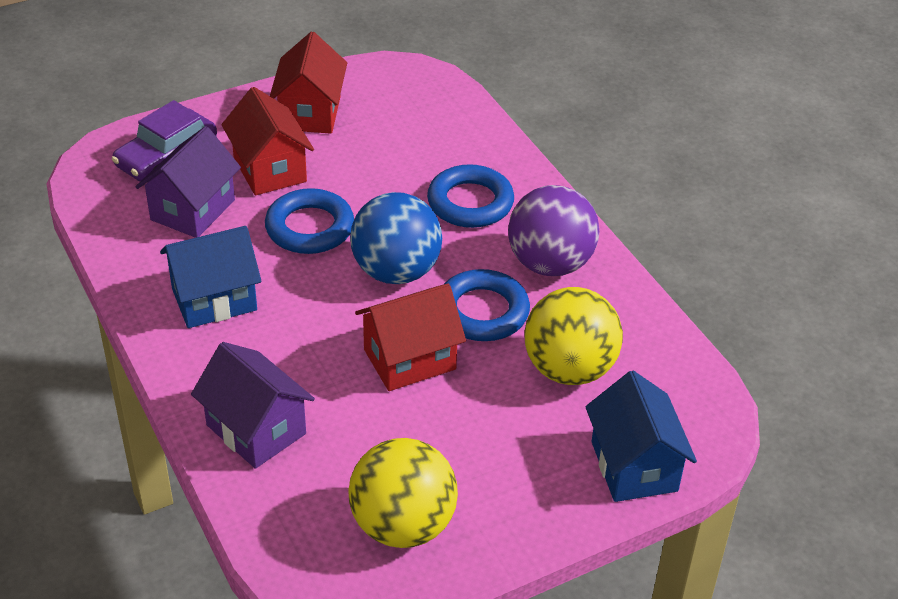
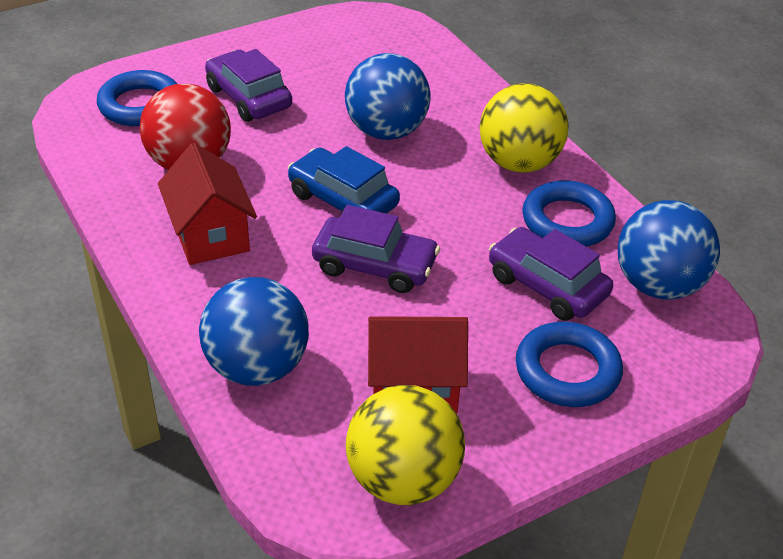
blue ball: [350,192,442,284] = 1 -> [199,277,309,386] [345,53,430,140] [618,200,720,300] = 3
blue car: none = 0 -> [288,146,400,214] = 1
blue house: [160,226,261,328] [586,371,697,502] = 2 -> none = 0
purple ball: [508,185,600,276] = 1 -> none = 0
purple car: [112,100,217,181] = 1 -> [205,49,292,122] [312,205,440,293] [489,227,613,321] = 3
purple house: [136,126,241,238] [191,342,315,469] = 2 -> none = 0
red ball: none = 0 -> [140,84,231,170] = 1
red house: [221,87,314,195] [270,32,347,134] [355,283,466,391] = 3 -> [158,143,257,265] [368,316,468,414] = 2

